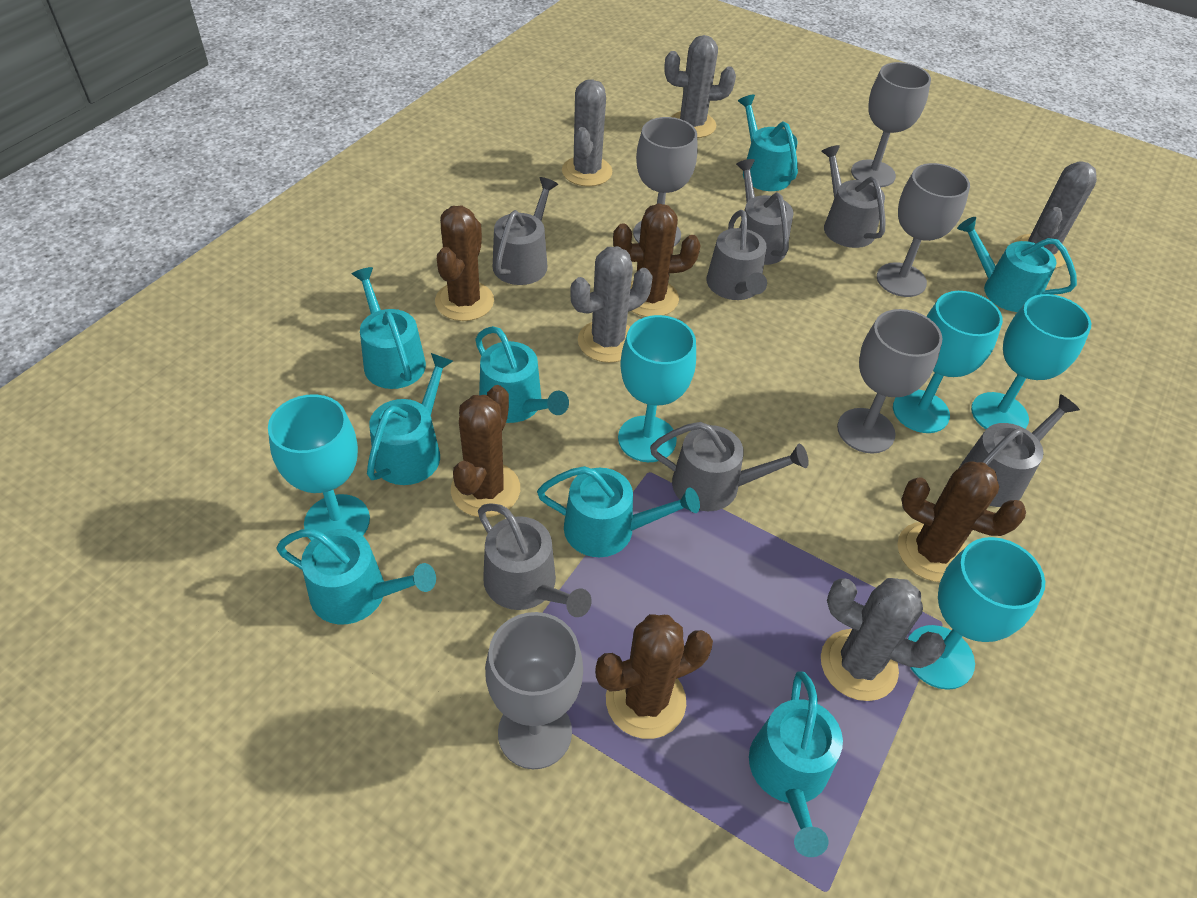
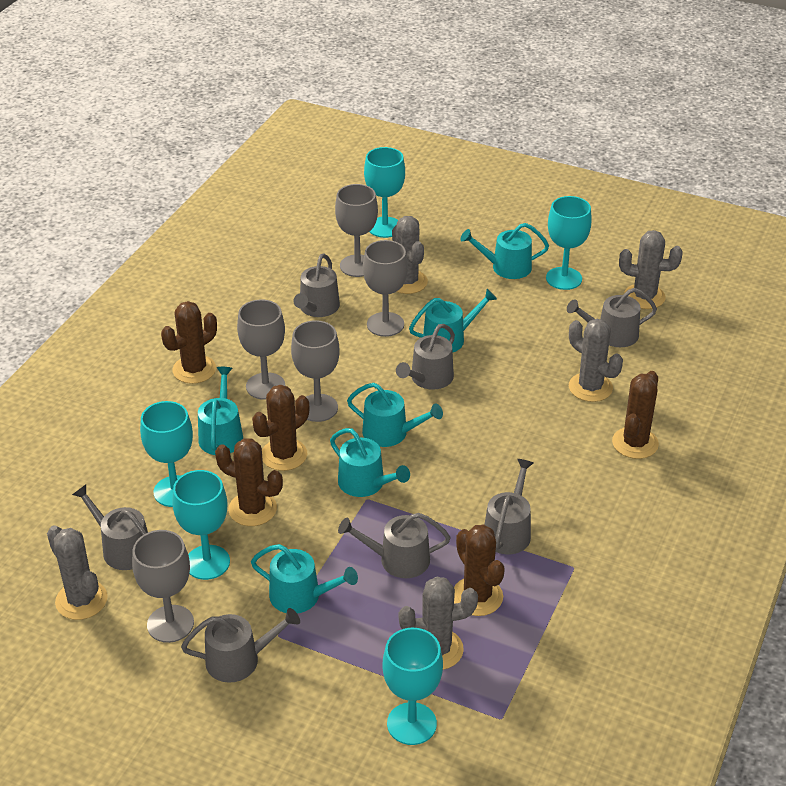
turquoise watering can: [276,529,436,624] [352,267,426,389] [367,353,453,485] [475,326,569,423] [537,466,700,557] [738,95,798,191] [749,671,843,857] [957,217,1077,312] = 8 -> [198,367,243,455] [251,544,358,614] [330,428,410,497] [347,383,443,447] [409,289,497,352] [461,223,549,279] = 6

